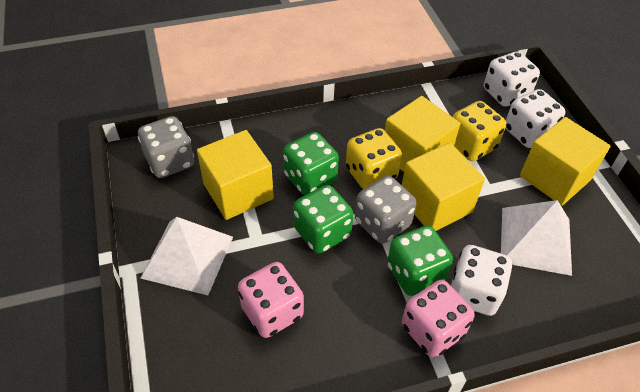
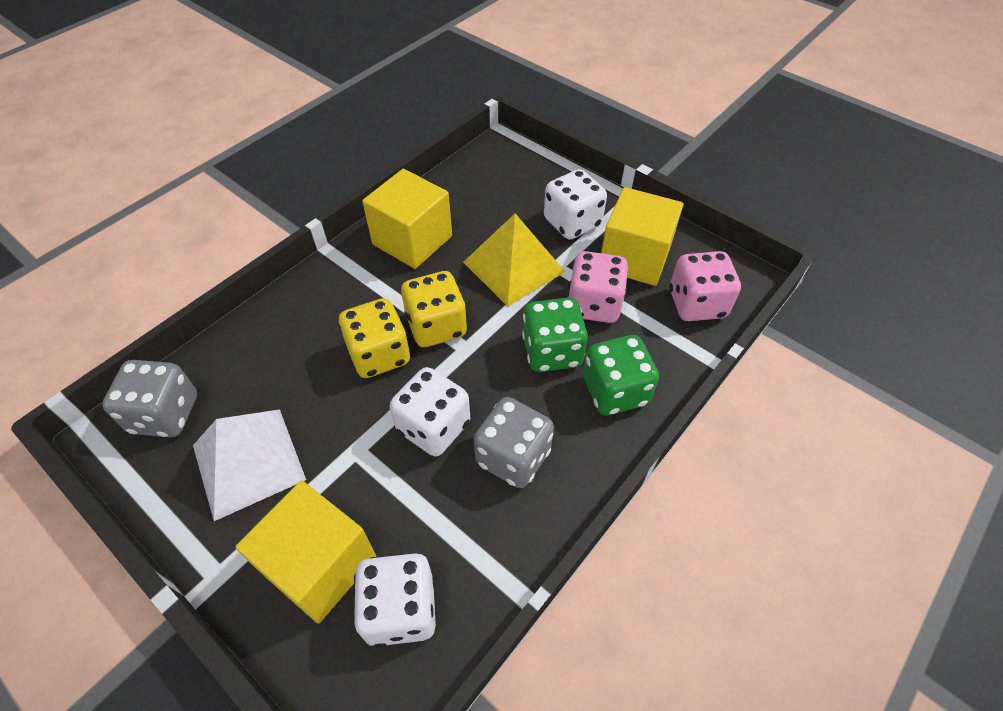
green dice: [283,132,339,195] [293,185,354,254] [387,226,453,296] = 3 -> [522,297,588,372] [583,335,659,415] = 2
white pyramid: [141,217,233,295] [501,200,572,276] = 2 -> [193,409,306,521] = 1
yellow cube: [197,130,274,220] [385,96,460,172] [402,143,485,231] [520,117,611,206] = 4 -> [235,480,376,624] [362,169,452,269] [601,187,684,286] = 3
yellow pyramid: none = 0 -> [463,214,565,307] = 1

